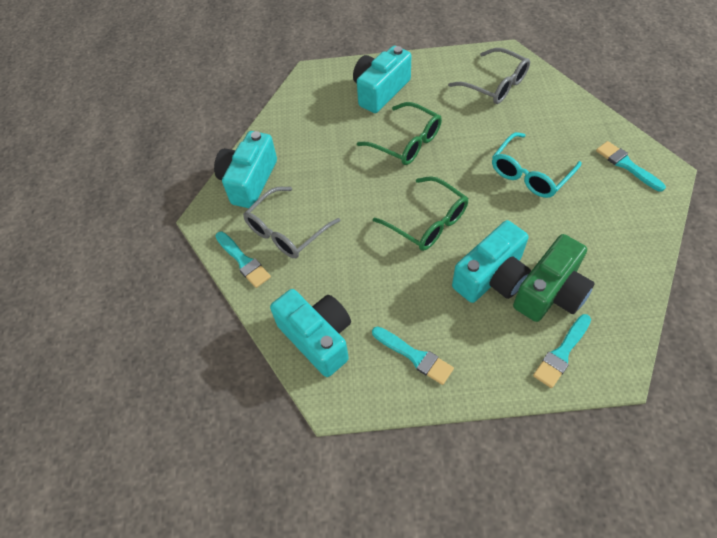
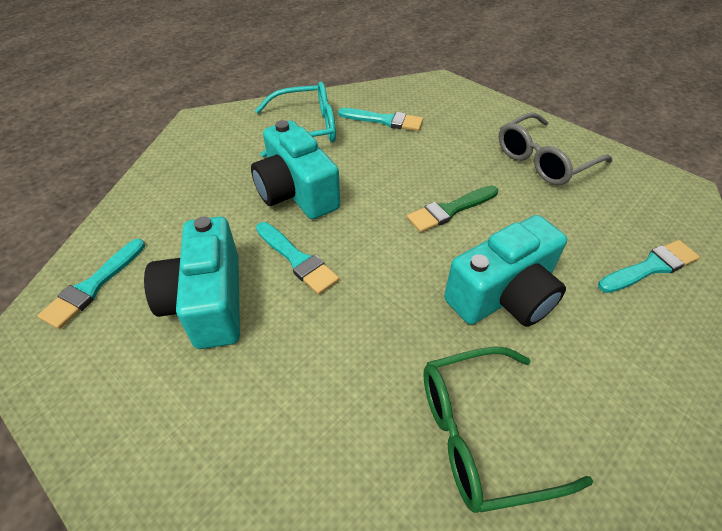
green brush: none = 0 -> [407,185,498,233] = 1
green camera: [513,234,595,322] = 1 -> none = 0
green glasses: [357,102,442,165] [373,176,468,251] = 2 -> [423,347,593,513] = 1
grey glasses: [243,187,341,258] [448,48,530,104] = 2 -> [499,112,612,185] = 1
turquoise camera: [214,131,277,208] [270,289,351,377] [353,46,411,113] [452,220,531,303] = 4 -> [144,216,240,349] [251,120,340,219] [444,215,567,327] = 3

